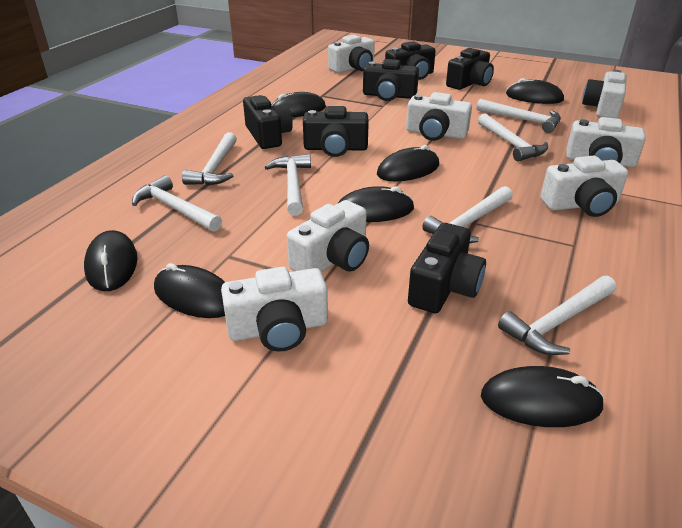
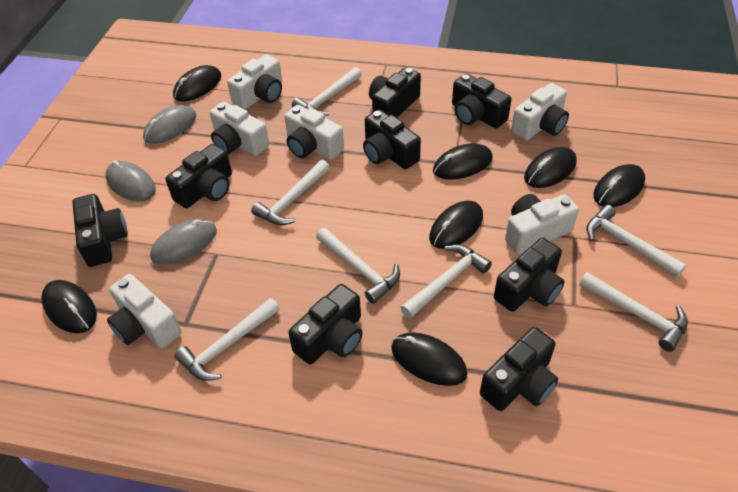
black camera: [243,95,293,149] [303,106,369,157] [363,59,419,101] [385,41,436,80] [408,223,486,313] [446,48,494,90] = 6 -> [72,194,128,267] [165,144,232,208] [288,284,363,364] [363,110,421,169] [369,67,421,117] [452,74,511,128] [480,327,558,411] [494,238,565,312] = 8
grey mouse: none = 0 -> [106,160,156,202] [143,105,196,144] [150,219,217,265] = 3
white camera: [221,267,328,352] [287,200,369,272] [328,35,375,73] [406,92,472,141] [541,156,628,217] [567,117,646,167] [582,70,627,118] = 7 -> [107,274,181,348] [210,102,269,156] [227,54,282,109] [284,105,344,160] [505,194,579,254] [511,83,569,140] = 6

